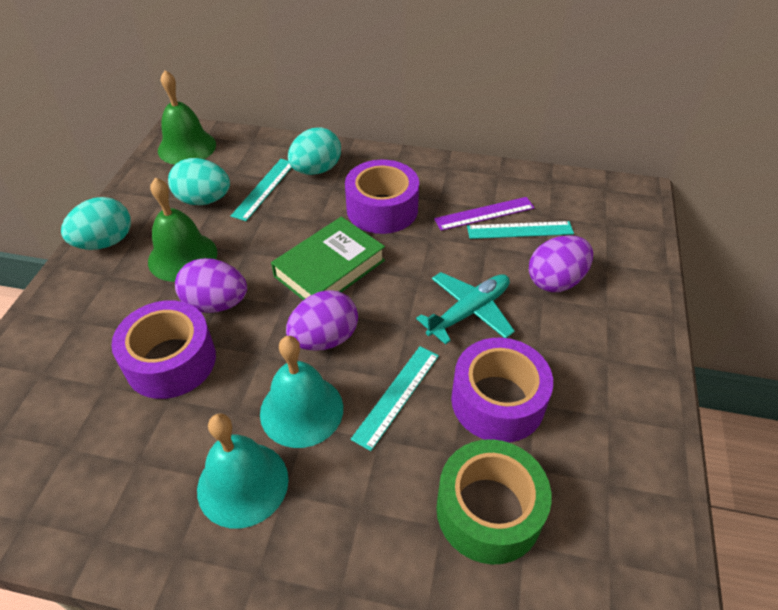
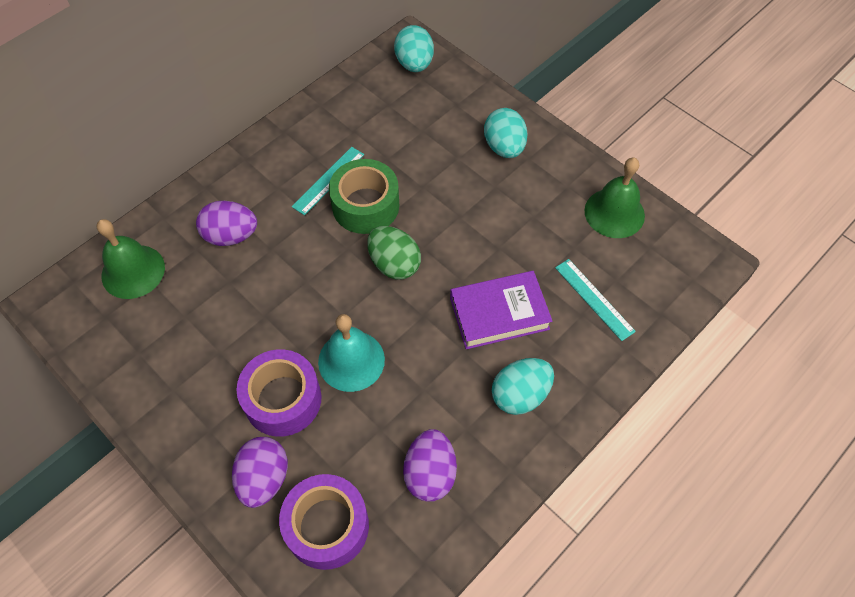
green book: [271,217,385,300] = 1 -> none = 0
green egg: none = 0 -> [367,226,421,280] = 1
purple book: none = 0 -> [450,271,552,349] = 1
purple ruler: [434,197,535,231] = 1 -> none = 0
purple tape: [111,301,216,399] [345,160,419,234] [451,338,553,443] = 3 -> [237,349,321,437] [279,474,369,570] = 2
turquoise bell: [197,413,289,529] [260,336,343,448] = 2 -> [318,314,385,392] = 1
turquoise plane: [416,272,515,345] = 1 -> none = 0
turquoise ruler: [231,159,292,221] [351,346,439,451] [467,221,574,239] = 3 -> [292,147,364,215] [555,259,636,341] = 2

